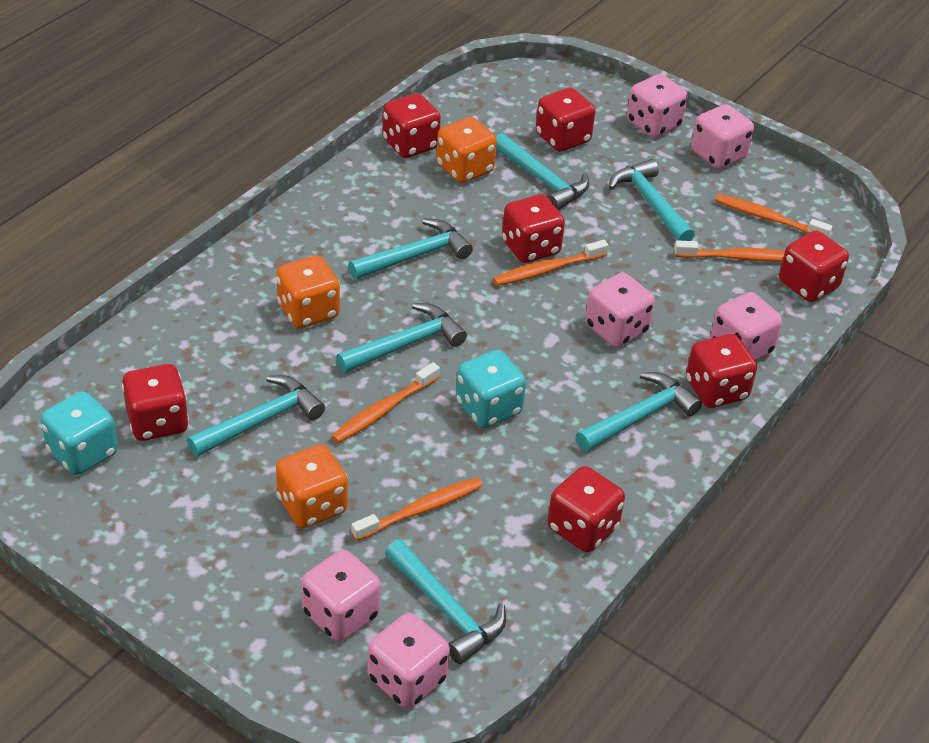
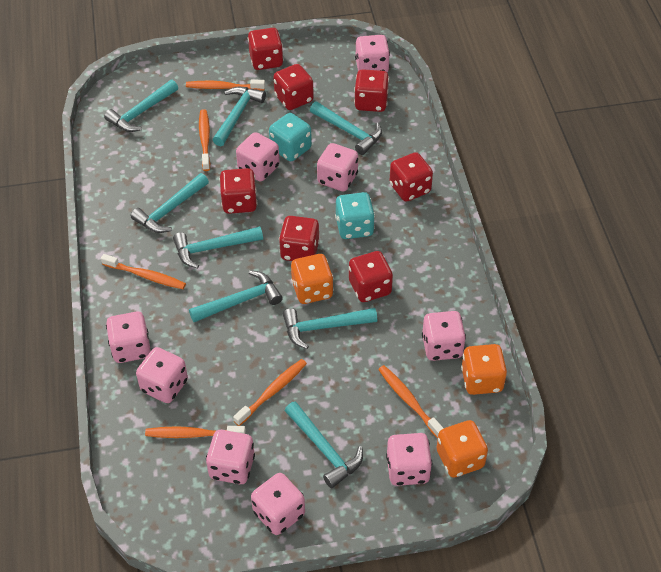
orange toothbrush: [331,362,440,443] [351,477,483,541] [493,240,609,286] [674,240,785,262] [715,194,832,237] = 5 -> [101,254,186,289] [145,426,246,438] [186,79,265,91] [199,109,210,171] [233,359,307,426] [378,365,443,438] = 6
pink dice: [302,550,381,642] [367,613,450,709] [585,273,655,347] [627,74,688,138] [691,104,754,169] [711,292,782,361] = 6 -> [106,312,151,363] [136,347,188,403] [206,430,255,484] [236,132,280,181] [251,473,305,535] [317,143,358,192] [355,35,390,73] [386,433,432,486] [422,311,466,361] = 9
turquoise hammer: [187,375,325,457] [336,303,467,373] [348,219,473,280] [385,540,506,664] [496,133,589,210] [576,372,702,452] [609,159,695,241] = 7 -> [104,80,178,132] [131,173,209,233] [173,226,263,269] [189,270,283,322] [213,87,266,146] [283,308,377,349] [285,401,363,488] [310,102,382,155] = 8

